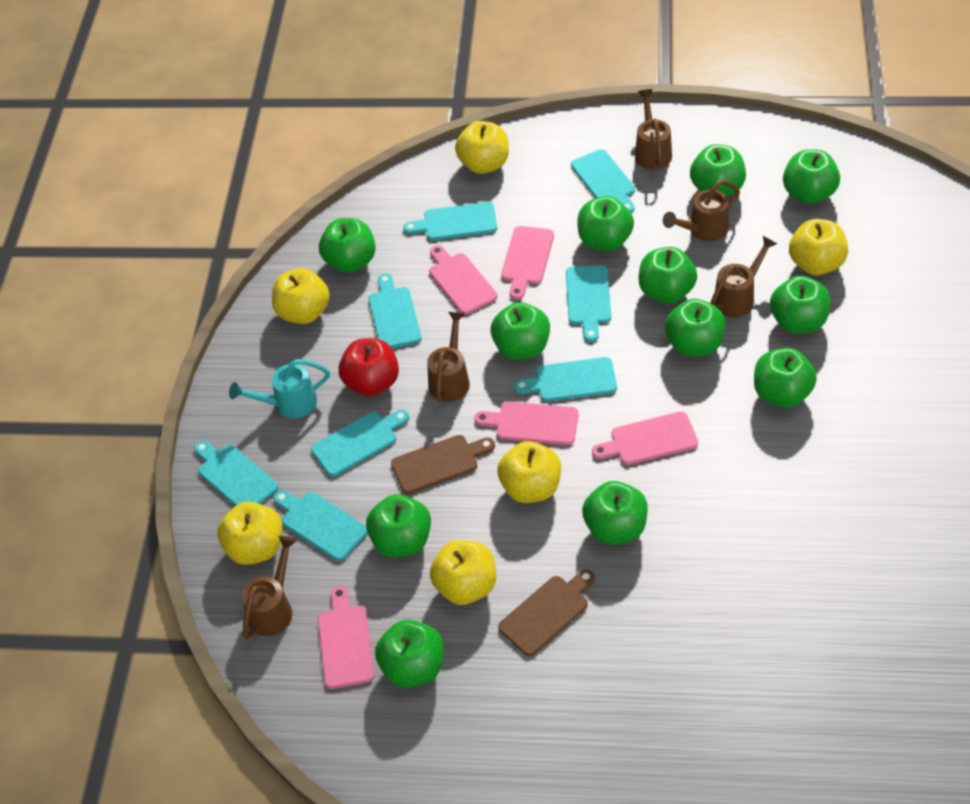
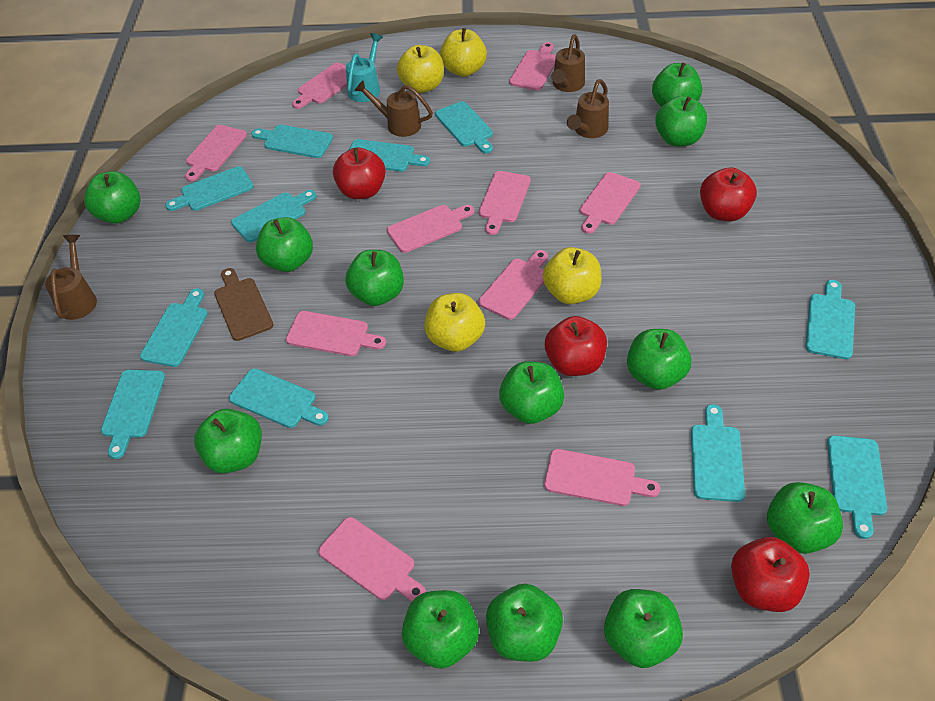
brown cutting board: [391,435,495,494] [498,569,595,656] = 2 -> [214,268,273,341] = 1
brown watering can: [242,536,297,639] [427,312,470,402] [635,89,672,170] [663,180,740,241] [710,236,777,318] = 5 -> [45,235,97,320] [354,80,433,137] [551,34,585,92] [567,79,609,138] = 4
pink cutting board: [318,586,374,689] [429,245,497,314] [474,402,579,445] [501,226,554,300] [592,412,698,465] = 5 -> [185,125,247,181] [286,311,386,356] [292,63,347,109] [319,517,426,601] [387,205,474,253] [479,171,531,235] [479,250,548,320] [509,42,556,91] [544,449,660,506] [580,172,640,234] = 10
red apple: [338,338,399,397] = 1 -> [333,147,386,199] [545,316,607,376] [700,168,757,221] [731,537,810,612] = 4
turquoise cutting board: [194,441,278,506] [274,490,368,561] [311,410,409,477] [369,273,421,348] [403,202,497,241] [514,357,617,402] [566,265,611,342] [571,149,635,213] = 8 -> [101,370,165,459] [140,289,208,367] [165,166,254,211] [229,369,329,428] [231,190,316,242] [252,125,333,158] [349,139,430,172] [435,101,493,153] [691,404,745,502] [805,280,855,359] [827,435,887,539] = 11
yellow apple: [218,502,282,565] [272,268,330,324] [430,540,496,605] [455,121,509,174] [497,441,561,503] [789,219,848,275] = 6 -> [397,45,444,93] [424,293,485,352] [440,28,487,77] [543,247,601,304] = 4

